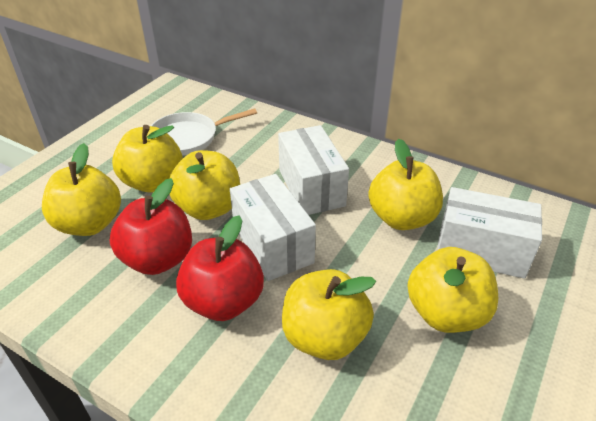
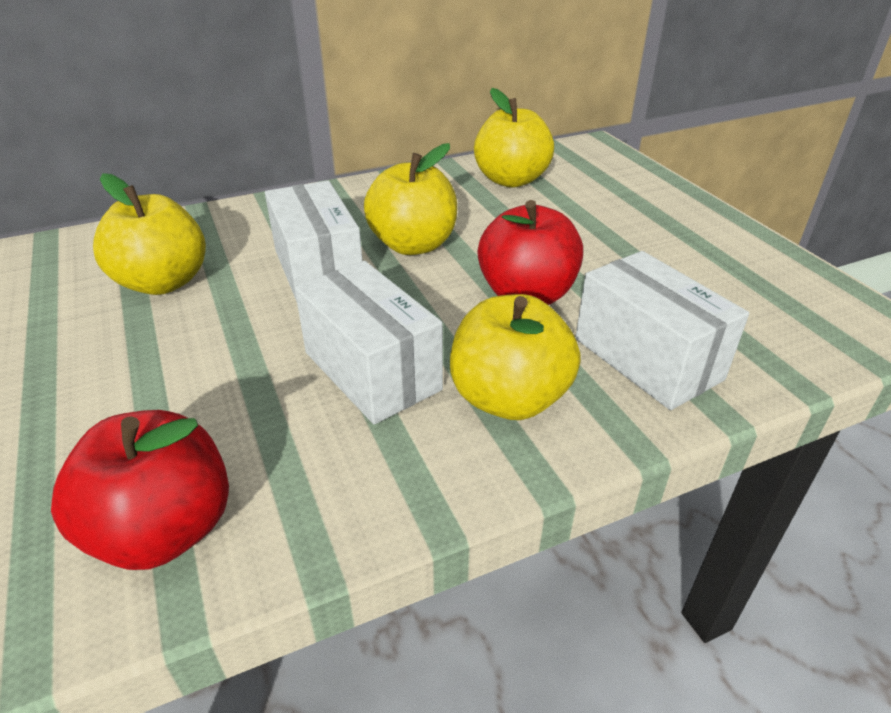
white pan: [151,108,257,156] = 1 -> none = 0
yellow apple: [42,143,121,236] [112,125,183,193] [169,150,240,220] [282,269,376,360] [368,139,443,230] [407,247,498,333] = 6 -> [93,173,206,295] [364,143,457,255] [450,294,581,420] [474,88,554,188] = 4

